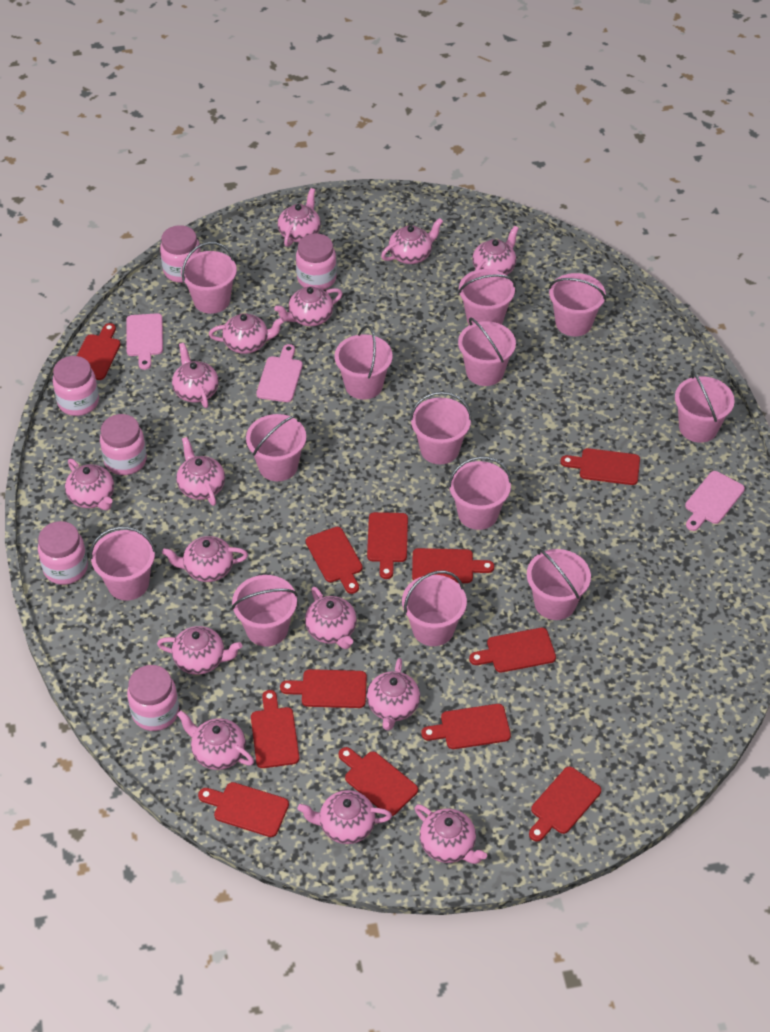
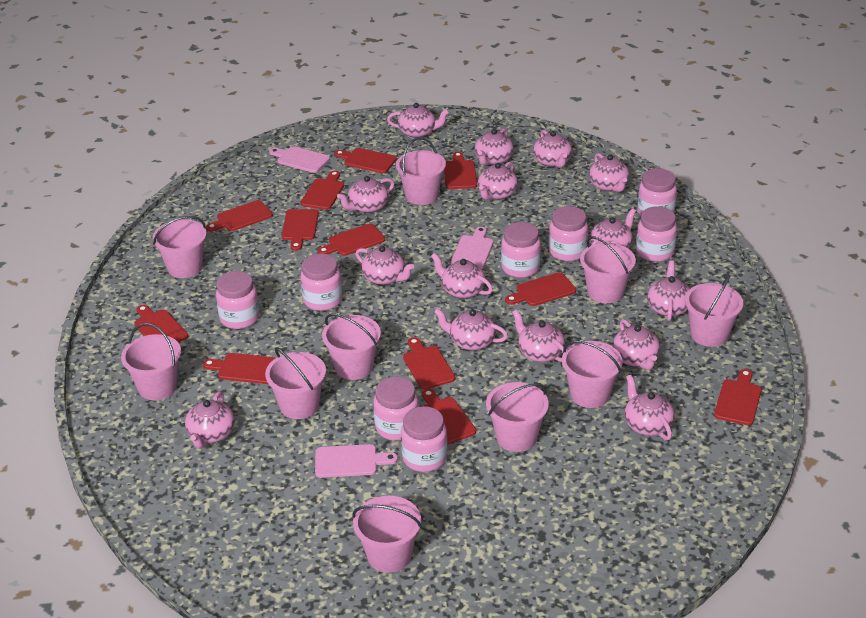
pink bucket: [90,526,156,601] [181,242,237,314] [232,575,298,647] [246,414,306,481] [335,325,393,400] [402,571,467,646] [410,392,472,464] [448,456,512,530] [458,269,516,325] [458,318,516,386] [527,549,591,620] [549,273,606,336] [675,370,735,443] = 13 -> [121,323,181,400] [153,216,207,278] [265,347,326,419] [322,314,381,380] [352,496,422,573] [396,137,446,205] [486,382,549,452] [562,341,623,408] [580,236,636,303] [685,275,743,347] = 10
pink jar: [38,521,88,585] [53,356,99,416] [100,414,147,475] [127,665,179,731] [160,225,201,283] [296,233,337,290] = 6 -> [216,271,259,329] [300,254,342,311] [373,377,419,441] [401,406,448,472] [501,222,541,278] [549,206,588,261] [636,206,677,262] [637,169,677,216] = 8

